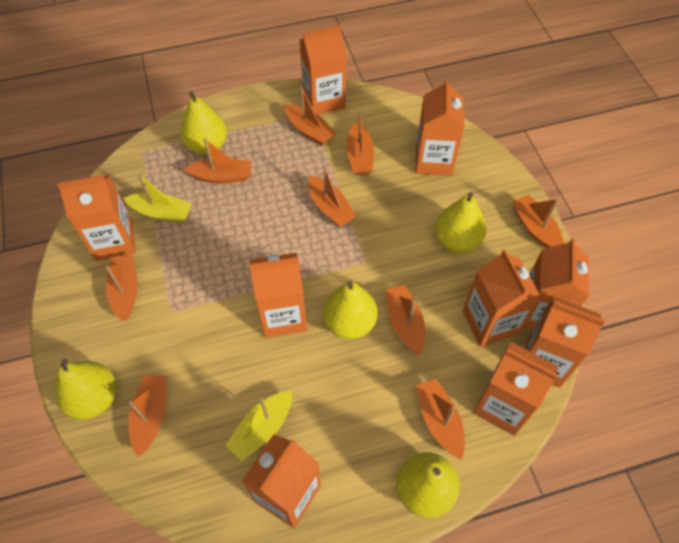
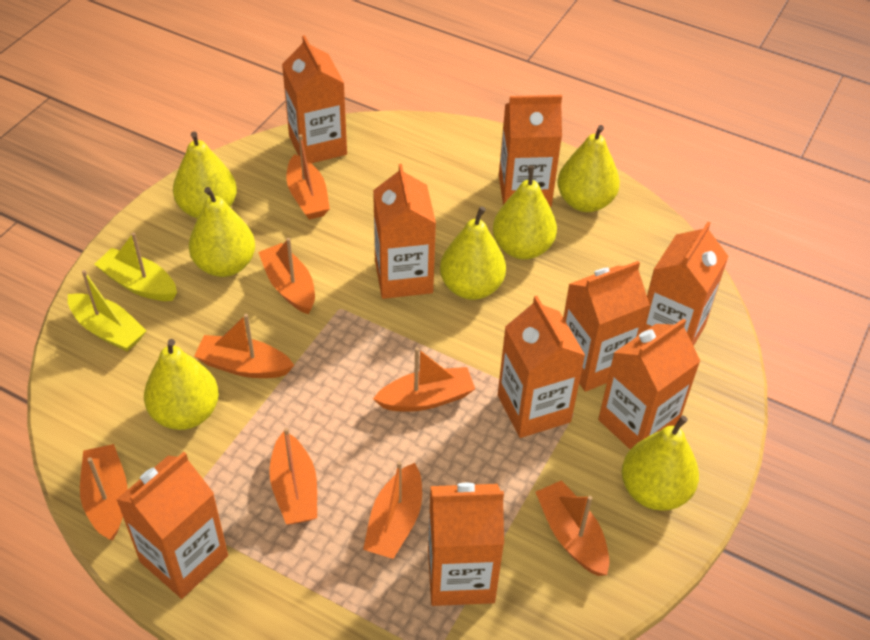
orange boat: [105,254,138,321] [128,375,166,457] [184,138,251,184] [285,87,336,146] [308,166,356,227] [346,111,374,175] [385,285,425,355] [415,379,465,460] [512,195,564,248] = 9 -> [80,444,128,541] [194,314,294,378] [258,238,315,314] [269,428,317,524] [286,134,330,219] [363,461,422,559] [373,347,475,412] [536,480,609,576] = 8
yellow pear: [54,359,116,420] [180,91,227,155] [323,281,378,339] [396,452,460,518] [435,192,487,253] = 5 -> [144,339,219,430] [173,132,237,219] [189,187,255,277] [440,206,506,300] [493,166,557,259] [557,125,620,212] [622,415,699,511] = 7

